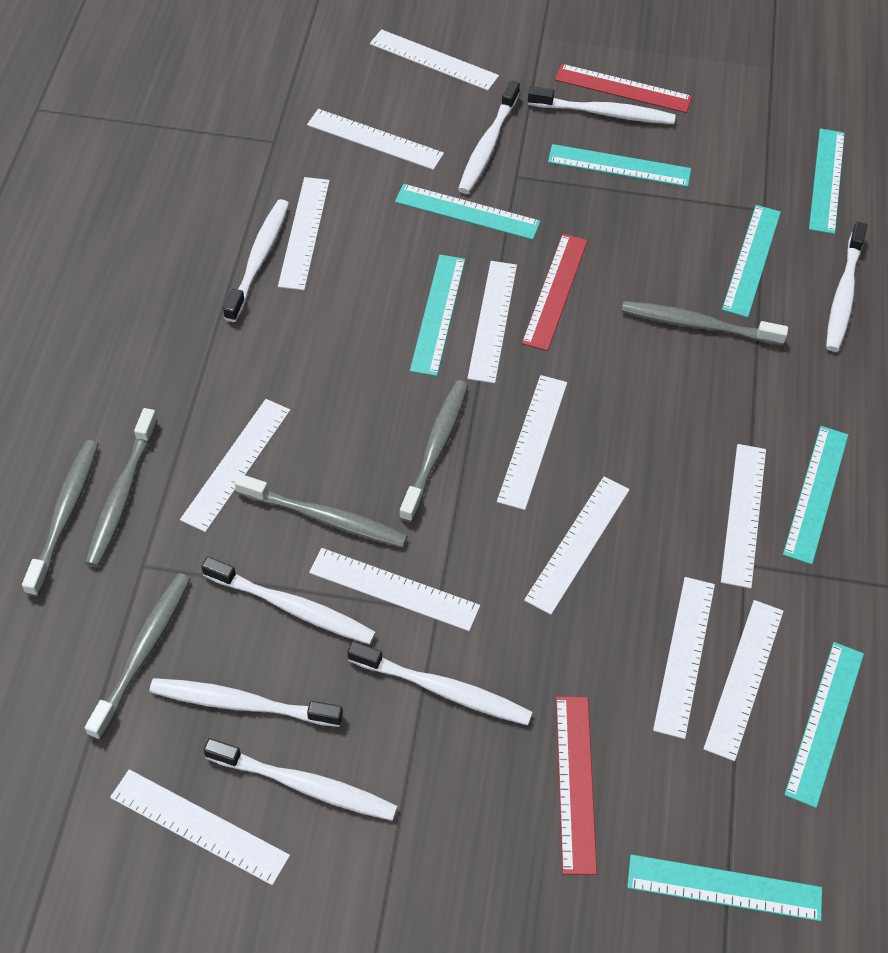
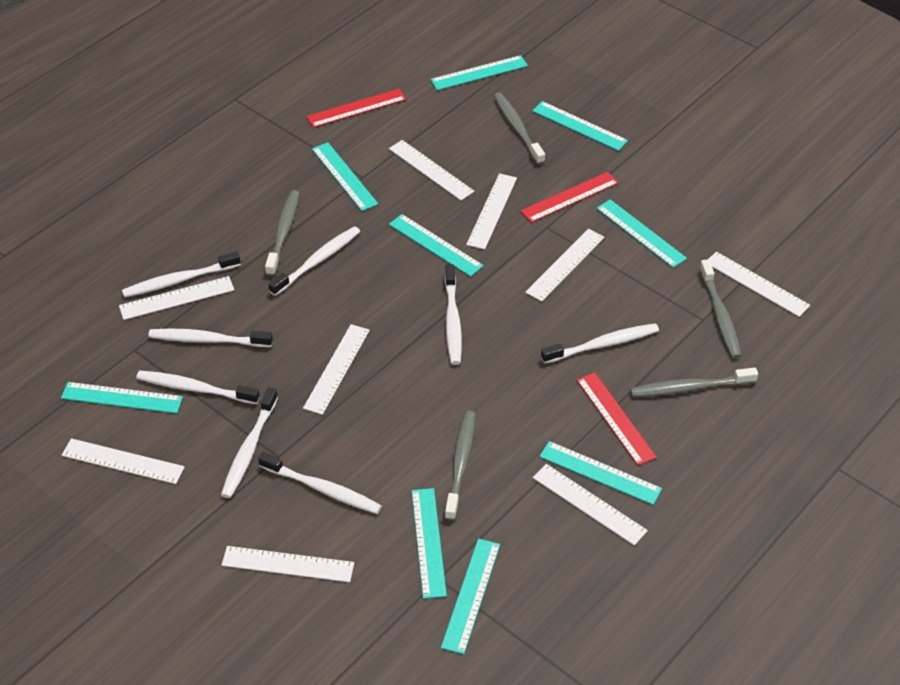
grey toothbrush: [22,440,98,597] [85,408,158,567] [85,573,190,740] [235,474,408,547] [399,380,468,523] [622,301,788,346] = 6 -> [265,190,299,276] [445,411,475,521] [494,93,545,165] [630,367,758,397] [699,259,741,359] = 5
turquoise ruler: [395,184,541,240] [410,255,465,376] [548,144,691,187] [627,854,822,921] [722,205,781,318] [783,426,848,565] [784,642,864,808] [809,128,845,234] = 8 -> [61,382,183,413] [312,142,378,211] [389,214,484,277] [412,488,447,599] [430,55,528,90] [441,539,500,654] [532,101,628,151] [539,441,662,505] [596,199,687,268] = 9
white ruler: [110,769,290,885] [180,399,291,532] [278,177,330,290] [307,109,444,170] [309,548,480,631] [370,29,499,91] [467,261,517,383] [497,375,567,510] [524,477,630,615] [653,577,715,739] [703,600,784,761] [721,444,766,589] = 12 -> [62,438,185,484] [119,276,234,320] [222,546,354,582] [303,324,370,415] [389,140,474,201] [466,173,517,250] [525,229,604,302] [533,464,648,546] [709,252,810,317] = 9

